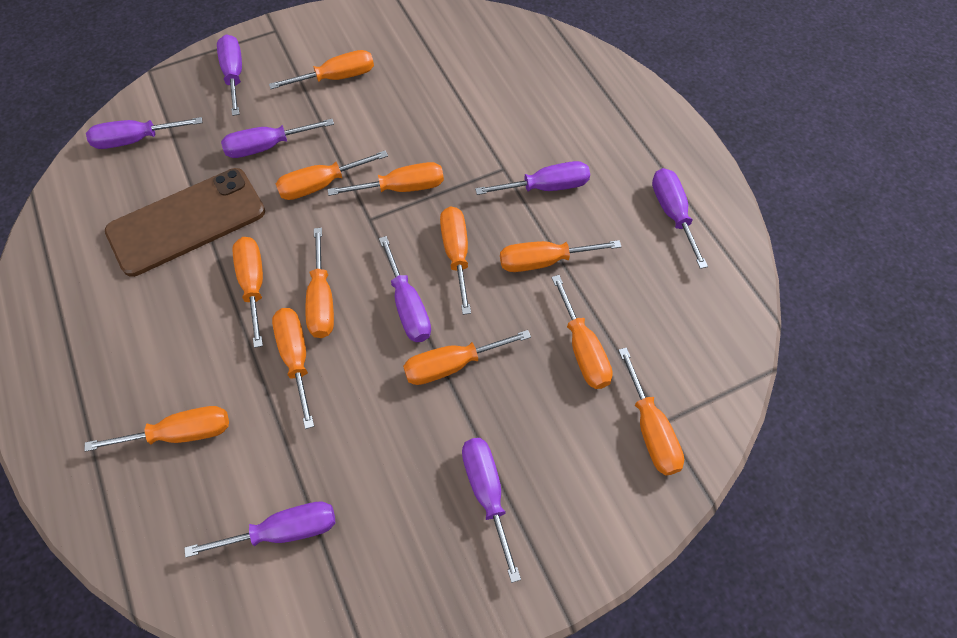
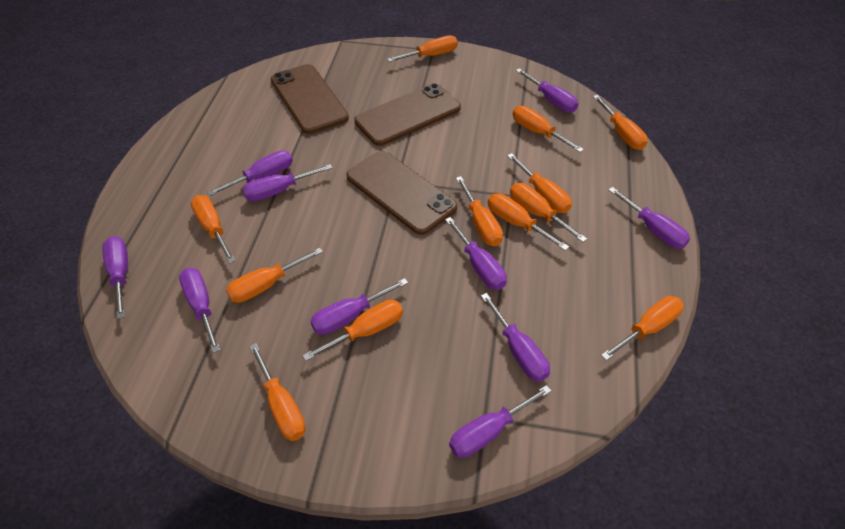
brown phone: [105,168,265,277] = 1 -> [271,64,349,134] [347,151,457,235] [354,83,461,146] = 3
purple screwdriver: [86,117,202,149] [184,501,335,557] [217,34,242,116] [221,119,334,158] [379,236,431,342] [462,438,521,583] [475,161,590,195] [652,168,708,269] = 8 -> [102,236,128,319] [179,268,220,353] [207,150,293,196] [243,164,332,201] [310,278,408,335] [445,217,507,290] [449,385,551,458] [481,293,550,382] [516,68,578,112] [609,187,690,249] = 10

